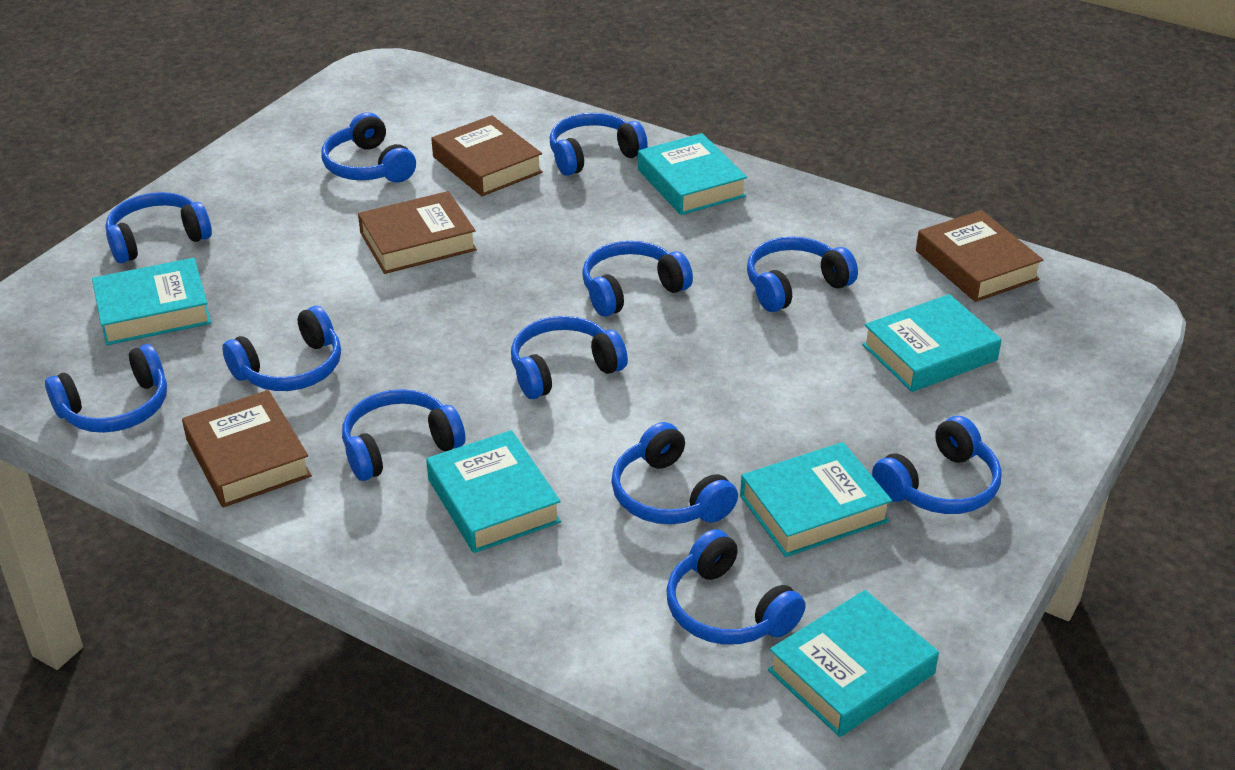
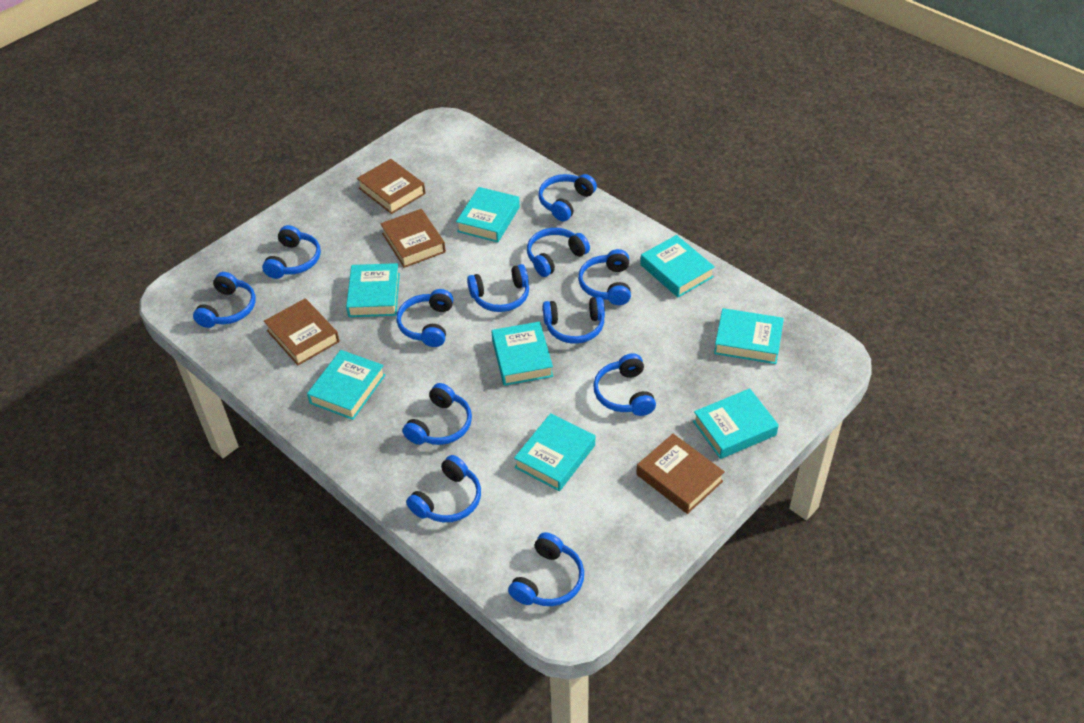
turquoise book: [92,258,211,345] [426,430,561,553] [638,133,747,215] [740,442,892,557] [768,590,939,737] [862,294,1002,392] = 6 -> [307,350,385,420] [346,263,400,317] [456,187,520,242] [491,322,553,386] [514,413,595,491] [640,235,715,297] [693,388,779,459] [714,308,784,364] = 8

